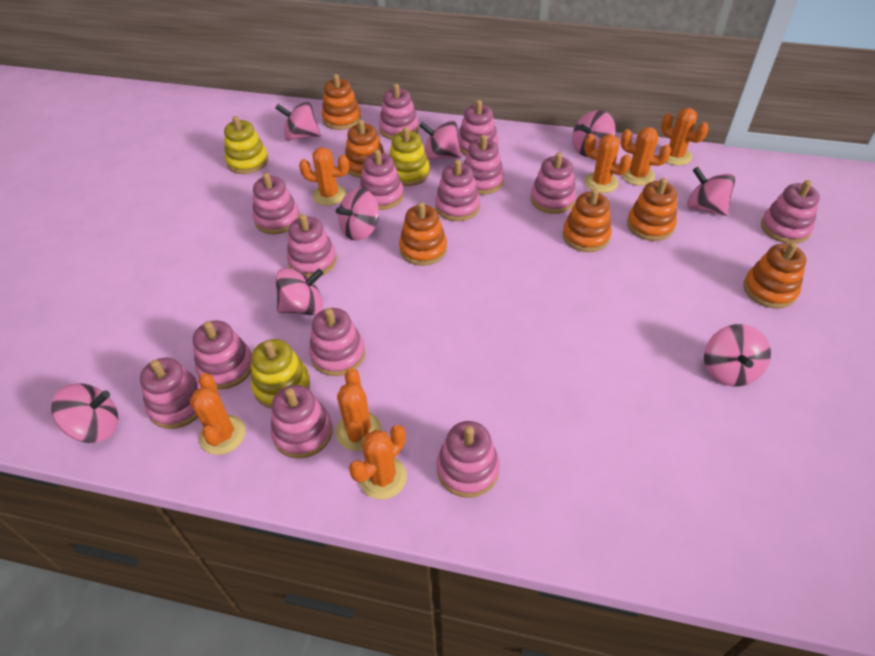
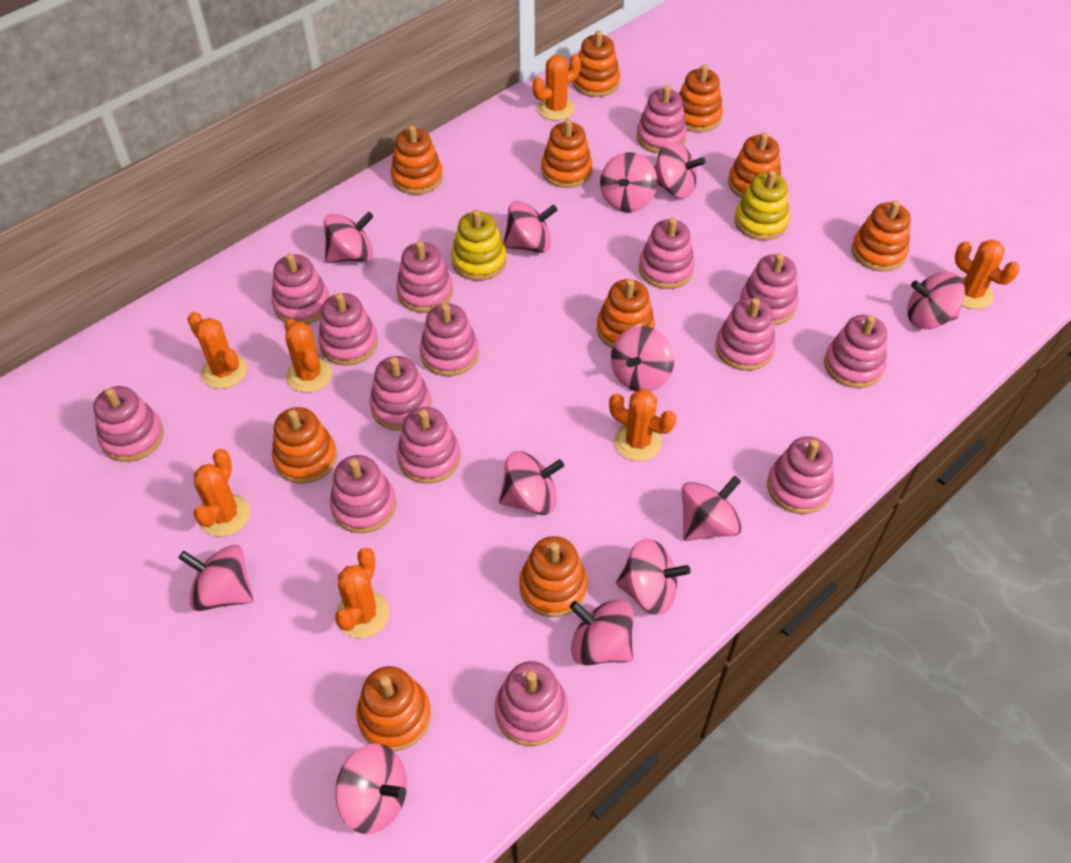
orange stacking toy: [322,74,361,130] [345,119,385,178] [399,202,447,266] [562,189,612,252] [627,178,677,241] [744,242,806,308] = 6 -> [272,407,337,484] [356,666,431,751] [391,125,443,195] [519,536,588,617] [541,119,593,188] [572,30,620,97] [597,279,655,348] [679,65,723,132] [728,132,781,198] [852,200,911,271] = 10
pink spinning top: [51,383,118,443] [275,101,321,140] [275,268,324,315] [336,188,379,241] [419,120,462,160] [572,110,616,157] [687,167,736,216] [704,324,771,386] = 8 -> [179,545,254,611] [324,212,373,263] [335,743,407,834] [499,451,564,515] [503,201,557,253] [570,600,634,665] [600,152,657,212] [611,326,674,392] [616,538,691,615] [654,141,706,198] [682,476,742,541] [907,272,965,329] = 12
pink stacking toy: [140,358,201,429] [193,321,252,389] [253,173,300,234] [271,385,333,459] [287,214,337,277] [309,308,365,376] [359,149,404,210] [379,84,419,140] [435,160,480,221] [436,421,500,498] [458,100,498,155] [464,135,504,195] [530,152,577,214] [761,180,820,244] = 14 -> [93,386,164,462] [272,253,329,325] [318,293,378,366] [330,455,396,533] [370,356,431,431] [396,241,453,313] [397,407,460,484] [420,303,479,376] [495,661,568,746] [636,85,687,153] [639,218,695,289] [715,298,776,371] [740,253,798,325] [767,436,834,514] [824,315,887,388] = 15
yellow stacking toy: [224,116,269,174] [251,339,310,409] [389,127,430,186] = 3 -> [451,209,506,281] [735,170,790,241] = 2

